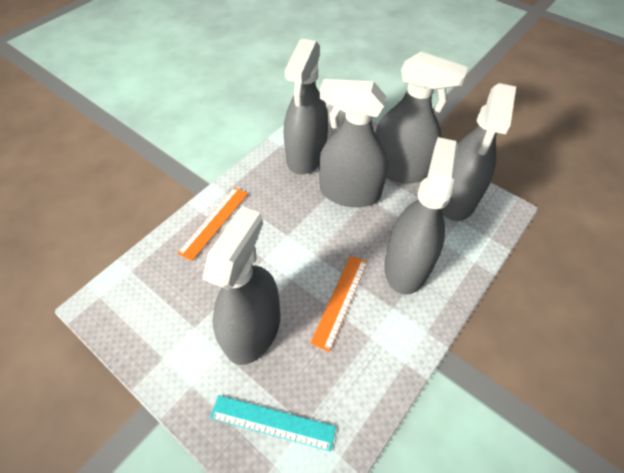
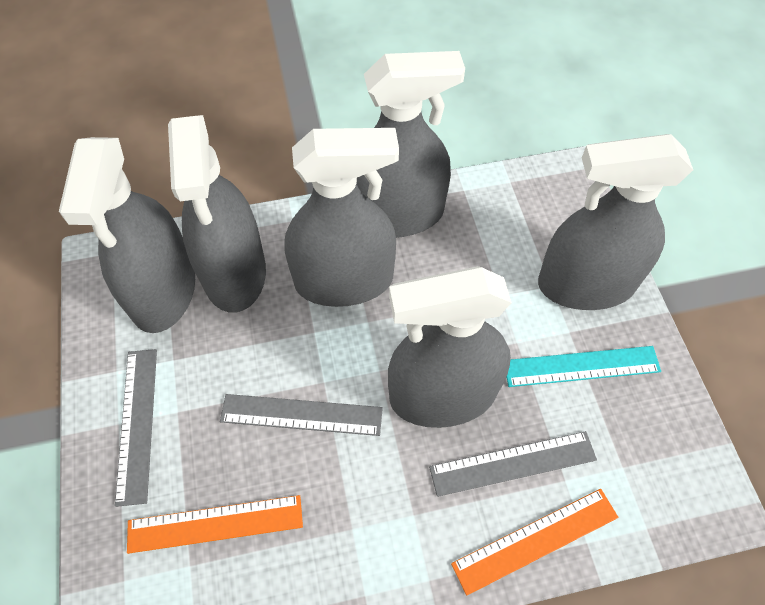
grey ruler: none = 0 -> [115,349,157,507] [220,394,383,436] [429,431,597,497] = 3

